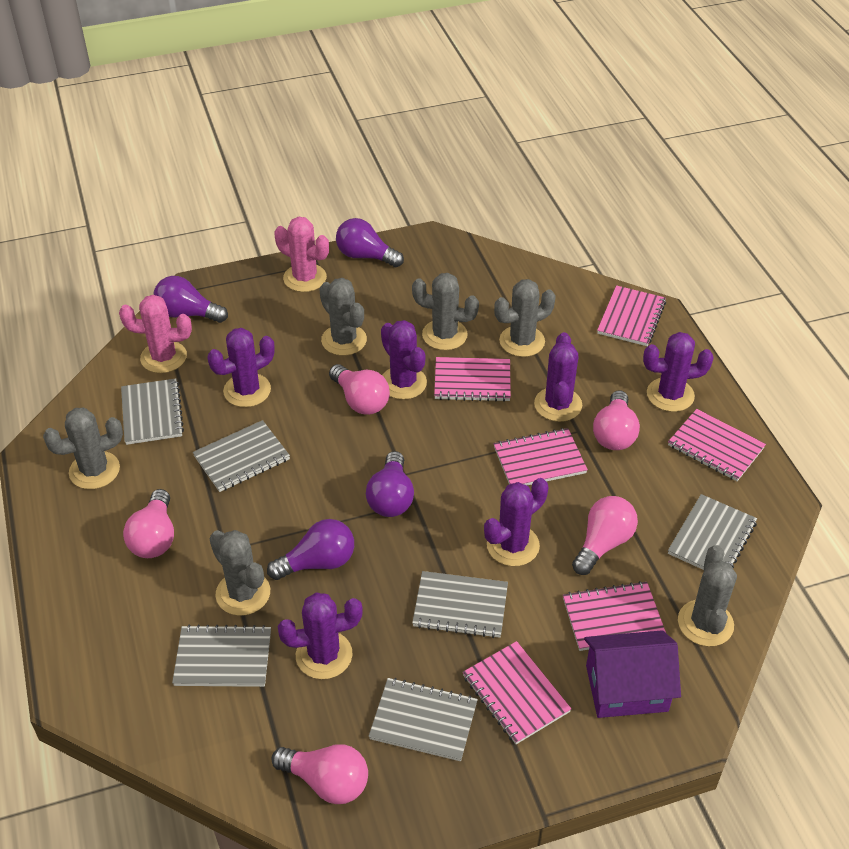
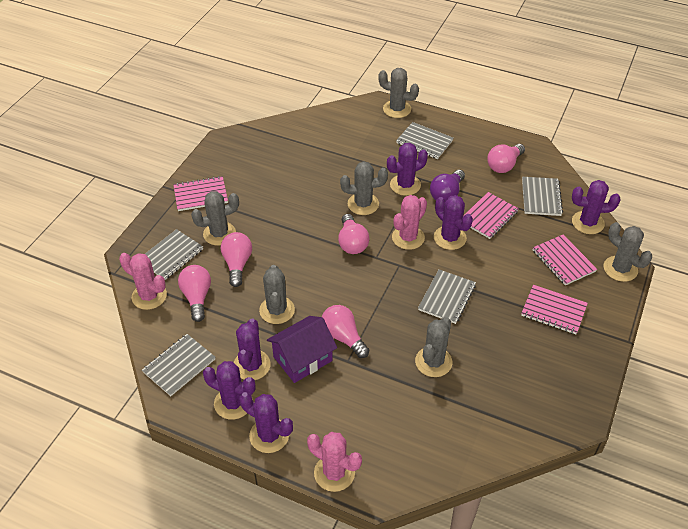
grey notebook: [121,378,184,445] [172,624,271,687] [193,420,290,492] [369,678,478,761] [412,571,508,638] [668,494,757,570] = 6 -> [142,334,215,396] [145,229,203,280] [396,122,453,159] [418,269,476,324] [522,177,563,216] = 5
pink cactus: [119,295,192,373] [274,217,329,292] = 2 -> [119,253,167,310] [307,432,362,492] [392,195,427,250] = 3
pink notebook: [434,357,511,402] [463,641,571,744] [494,428,588,485] [563,581,666,651] [597,285,666,346] [668,409,766,481] = 6 -> [173,176,228,211] [463,192,519,239] [521,285,588,334] [533,234,597,286] = 4
purple light bulb: [154,276,228,323] [267,519,354,580] [336,218,404,267] [366,451,414,517] = 4 -> [430,170,465,201] = 1

